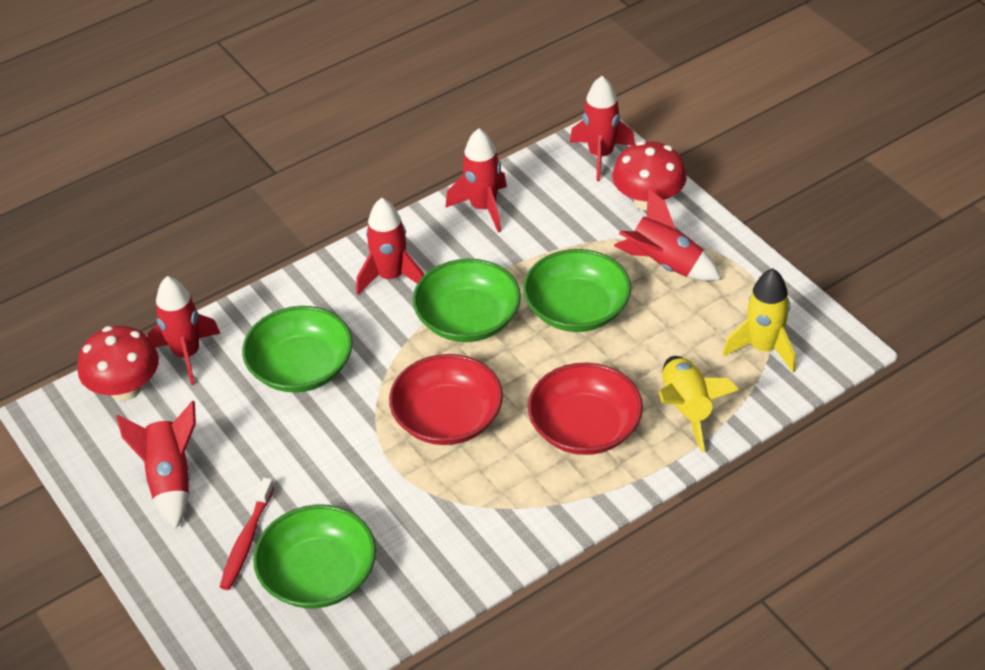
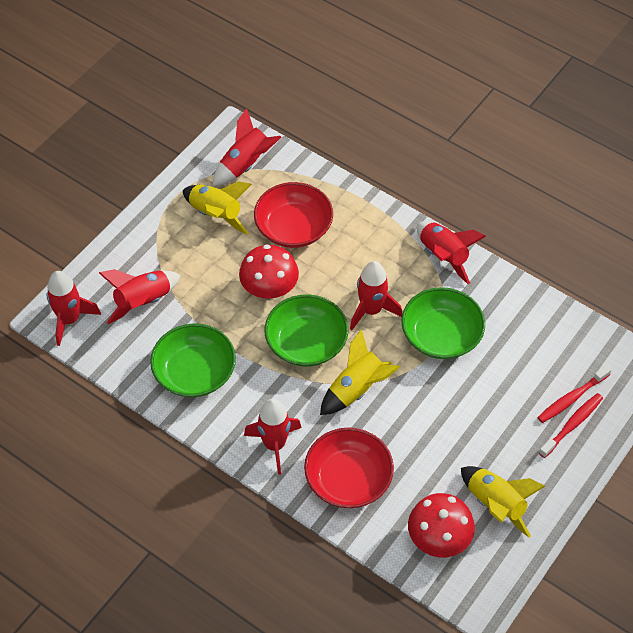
green bowl: [242,306,353,393] [253,505,376,608] [413,259,521,342] [523,249,631,332] = 4 -> [150,323,236,397] [264,294,349,367] [401,287,485,359] = 3
red toothbrush: [220,478,274,590] = 1 -> [537,365,612,423] [539,393,603,458] = 2
yellow rocket: [659,356,739,453] [723,268,796,372] = 2 -> [183,181,252,235] [320,329,400,415] [461,466,545,537] = 3

